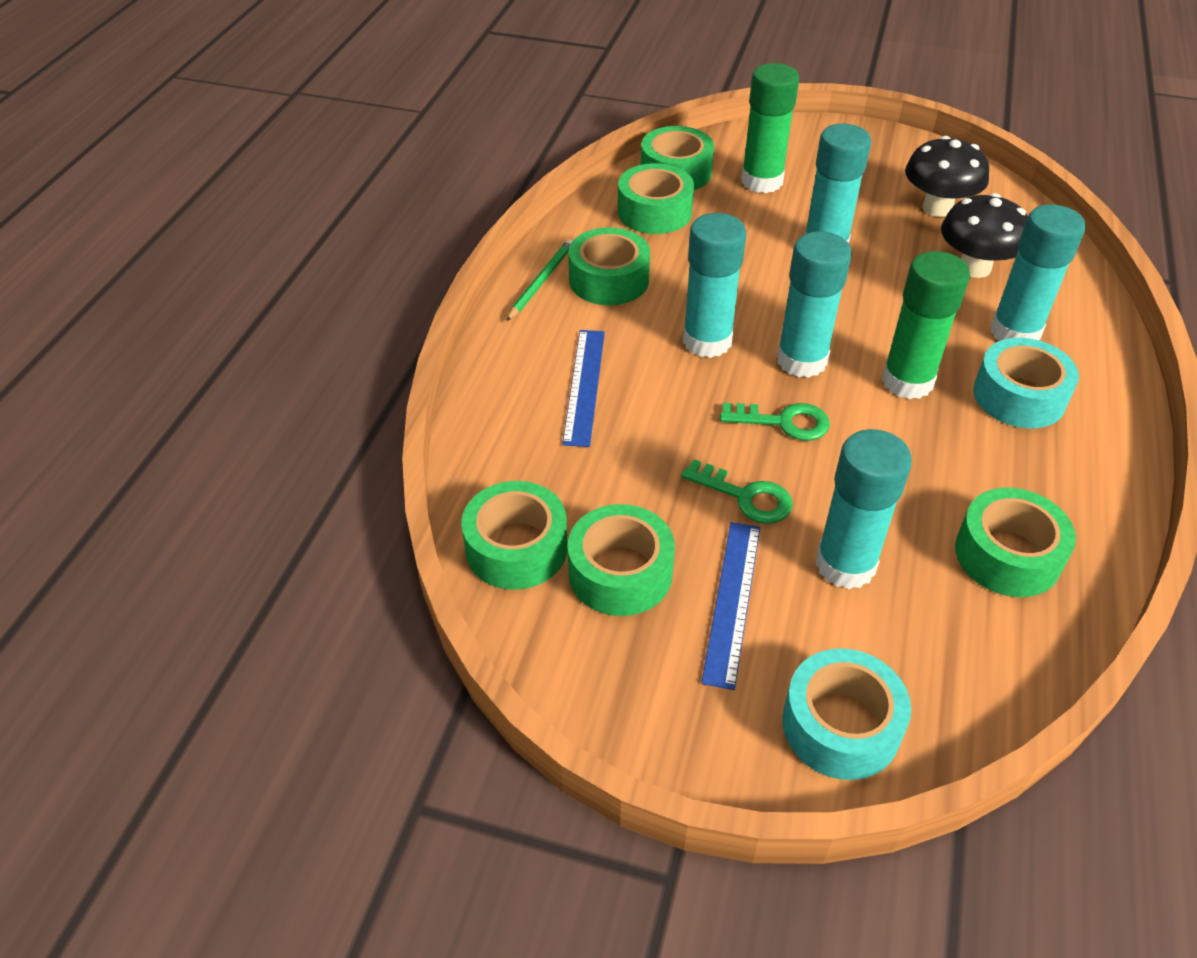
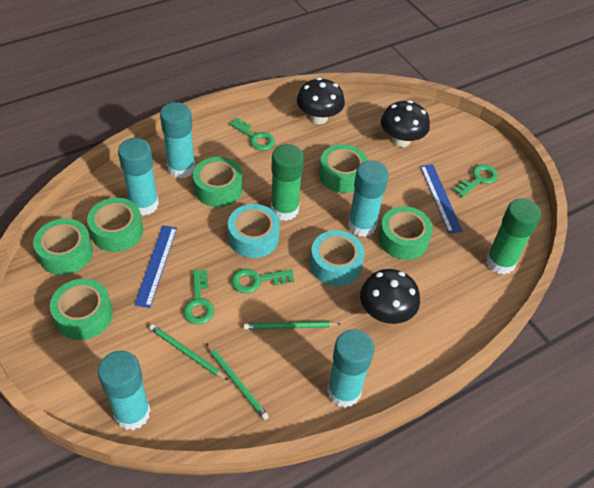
black mushroom: [905,136,989,217] [941,193,1028,278] = 2 -> [297,78,345,124] [360,269,420,324] [381,100,430,147] = 3
green key: [681,459,793,524] [720,403,830,441] = 2 -> [183,270,214,324] [229,118,275,150] [231,269,294,293] [454,164,498,197] = 4
green pencil: [506,239,572,321] = 1 -> [149,324,228,380] [206,343,269,420] [244,321,340,330] = 3

